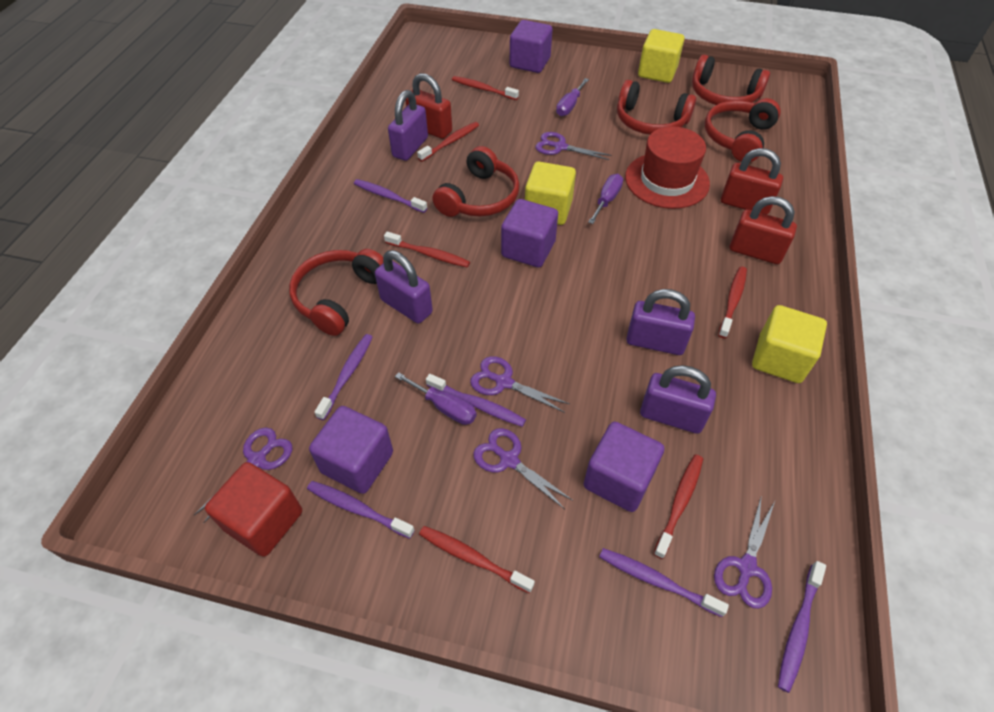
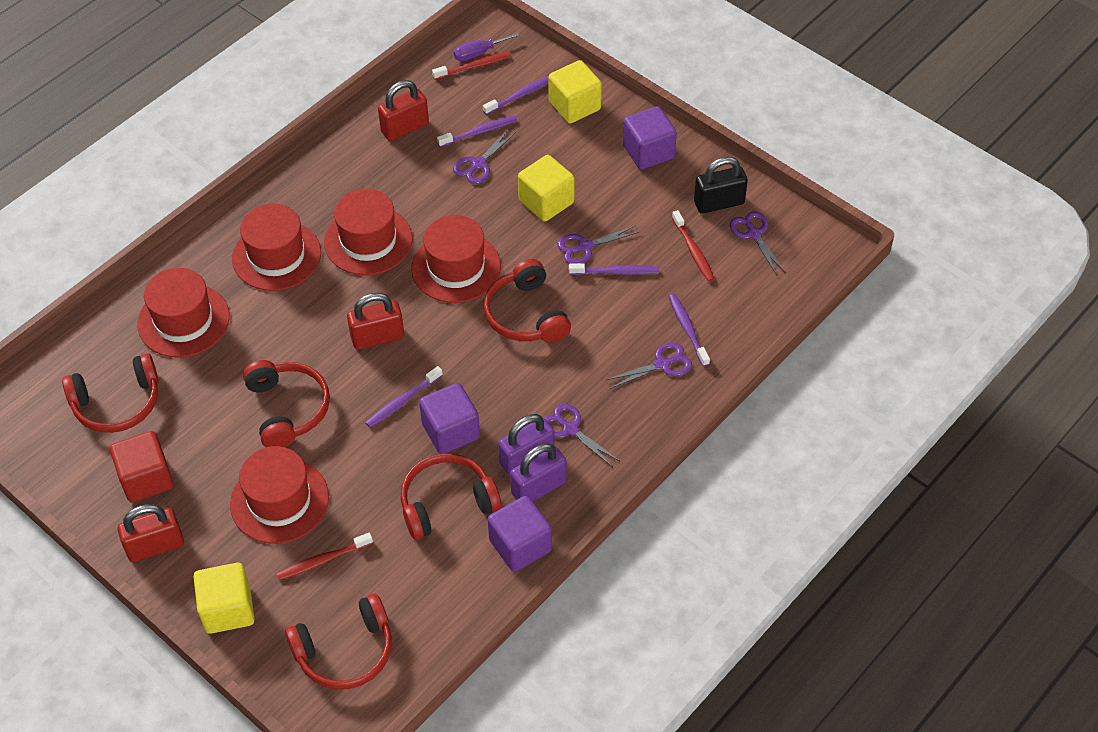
black padlock: none = 0 -> [694,157,748,214] = 1
purple cube: [309,406,393,494] [501,199,558,267] [509,20,553,73] [584,422,664,512] = 4 -> [419,383,480,454] [488,496,552,572] [623,106,677,170] = 3
purple padlock: [375,250,433,324] [388,90,428,161] [626,289,695,355] [640,365,716,434] = 4 -> [498,414,555,476] [510,443,567,502] = 2
purple screwdriver: [395,372,477,425] [556,78,589,116] [588,174,623,224] = 3 -> [453,32,520,61] = 1
purple toothbrush: [307,481,415,539] [314,334,373,420] [354,179,427,213] [426,374,526,427] [599,548,729,617] [778,561,826,693] = 6 -> [365,366,443,428] [437,115,517,147] [483,76,549,115] [569,263,659,275] [668,294,710,367] = 5
red hat: [625,126,710,209] = 1 -> [138,268,230,358] [230,446,329,544] [232,204,321,291] [324,189,413,275] [411,215,501,303] = 5
red toothbrush: [384,232,470,268] [417,122,479,162] [419,526,535,593] [452,76,519,100] [654,454,703,559] [718,267,747,338] = 6 -> [276,532,373,580] [432,52,511,80] [672,210,715,282] = 3

